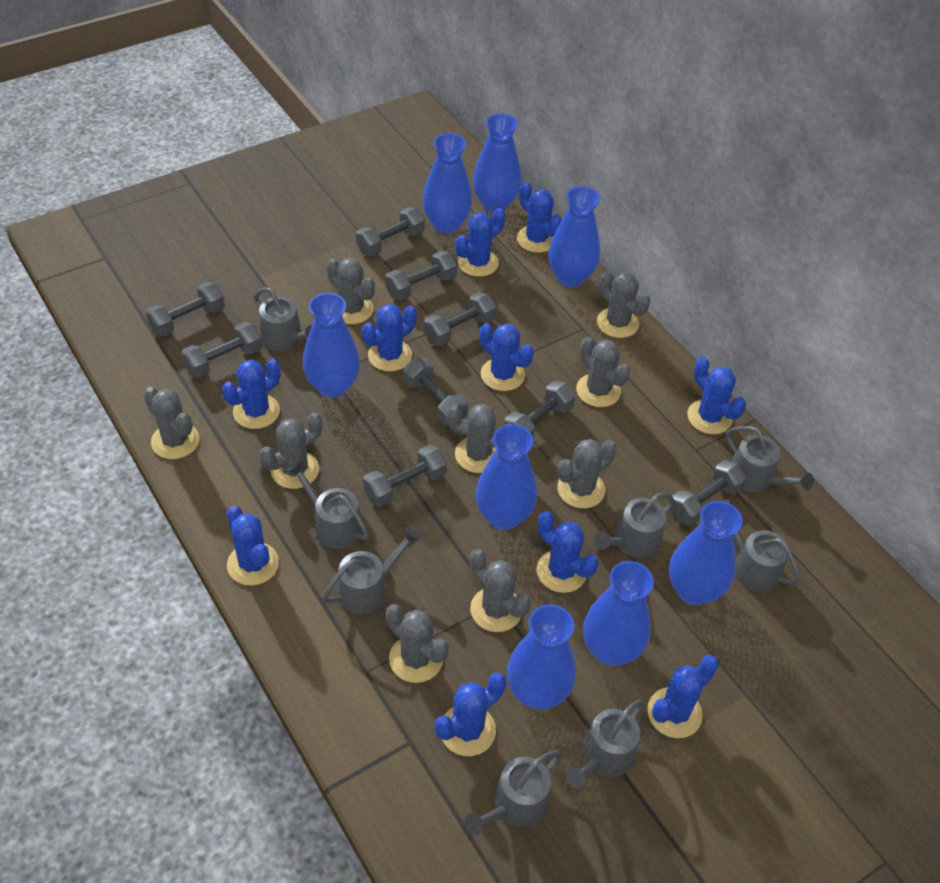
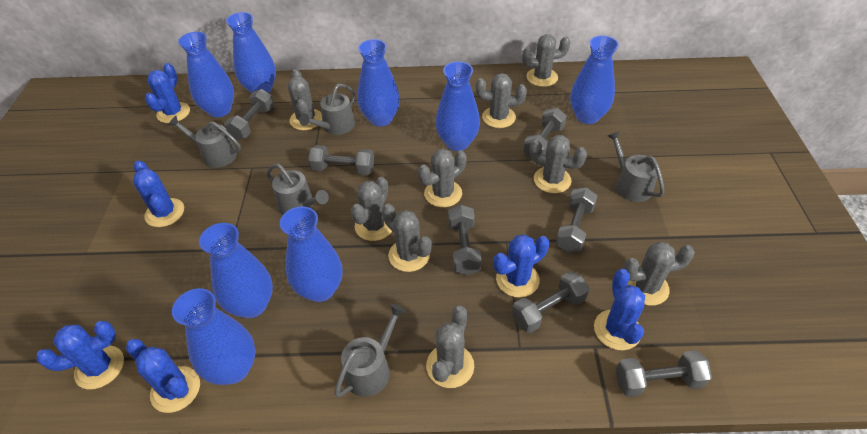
blue cactus: [222,359,281,429] [226,506,279,586] [362,304,417,371] [435,672,506,756] [455,208,506,277] [479,323,534,391] [517,182,562,253] [537,511,599,593] [647,655,719,738] [687,357,746,434] = 10 -> [37,321,124,389] [126,339,200,413] [133,160,184,227] [145,63,190,123] [493,234,549,298] [594,269,645,350] = 6
grey dumbbell: [146,282,225,337] [181,322,262,378] [356,207,425,256] [363,445,447,507] [385,251,457,301] [404,358,469,426] [424,292,497,346] [504,381,576,437] [669,460,747,526] = 9 -> [224,89,274,140] [308,145,374,175] [448,205,481,275] [512,271,589,333] [523,108,567,158] [556,187,597,252] [616,350,712,397] = 7
grey watering can: [254,287,312,351] [287,461,369,549] [322,527,420,614] [465,751,561,836] [566,700,644,788] [594,493,675,558] [723,500,801,592] [726,426,814,492] = 8 -> [168,116,241,168] [267,164,329,215] [299,84,356,135] [334,304,406,397] [607,131,664,202] = 5

